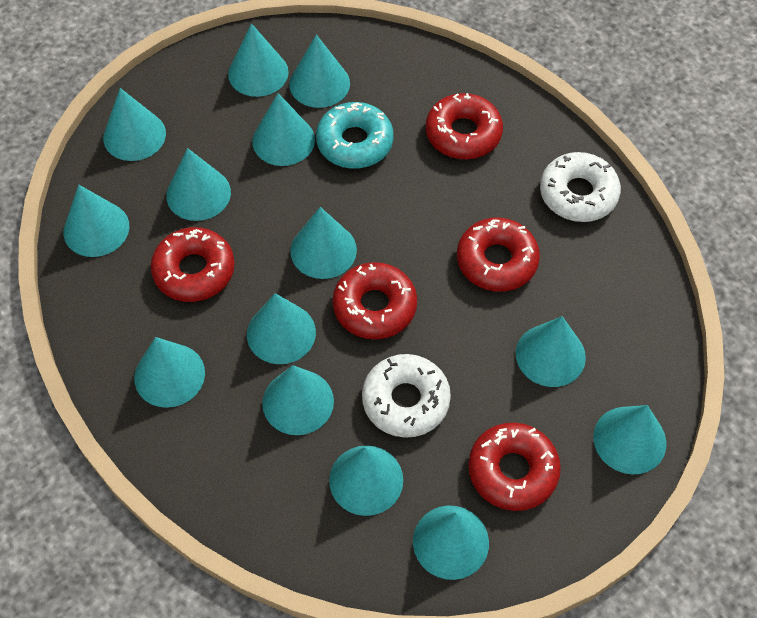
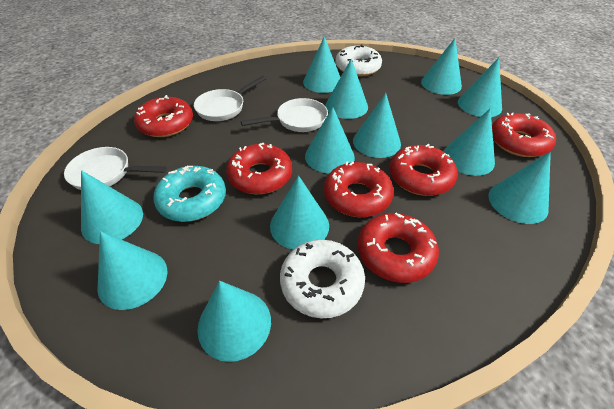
red donut: [150,227,235,302] [333,262,417,339] [426,93,503,159] [457,218,540,292] [468,423,561,511] = 5 -> [134,95,193,137] [226,143,292,194] [324,161,394,217] [357,213,439,283] [390,144,458,196] [492,112,556,157] = 6
turquoise cone: [63,185,129,257] [103,88,166,161] [134,337,205,408] [166,148,231,221] [228,23,289,97] [247,293,316,364] [252,93,315,166] [262,365,334,435] [289,34,350,108] [290,207,357,279] [329,445,403,516] [413,506,489,580] [516,316,586,387] [593,405,666,475] = 14 -> [81,170,143,244] [97,231,168,310] [197,281,271,362] [270,176,329,250] [303,36,340,93] [305,107,355,174] [325,59,368,119] [353,93,401,158] [421,38,462,95] [443,109,495,176] [458,58,502,117] [488,152,551,224] = 12
white pan: none = 0 -> [64,147,167,190] [194,76,266,121] [241,98,328,132] = 3

